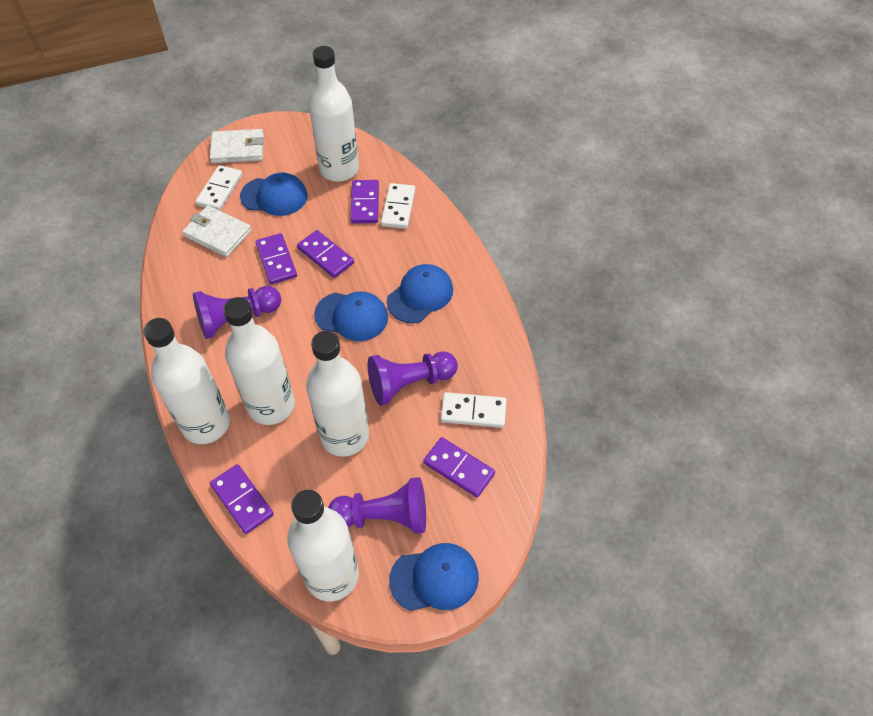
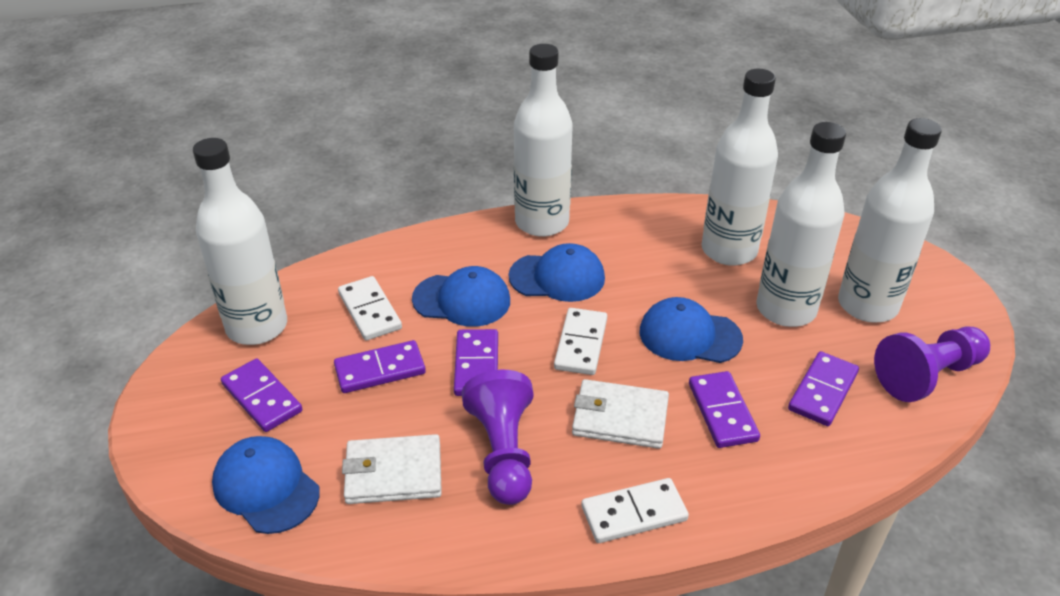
purple pawn: [193,286,281,339] [328,477,426,534] [368,351,458,406] = 3 -> [462,370,533,505] [874,327,990,402] = 2

